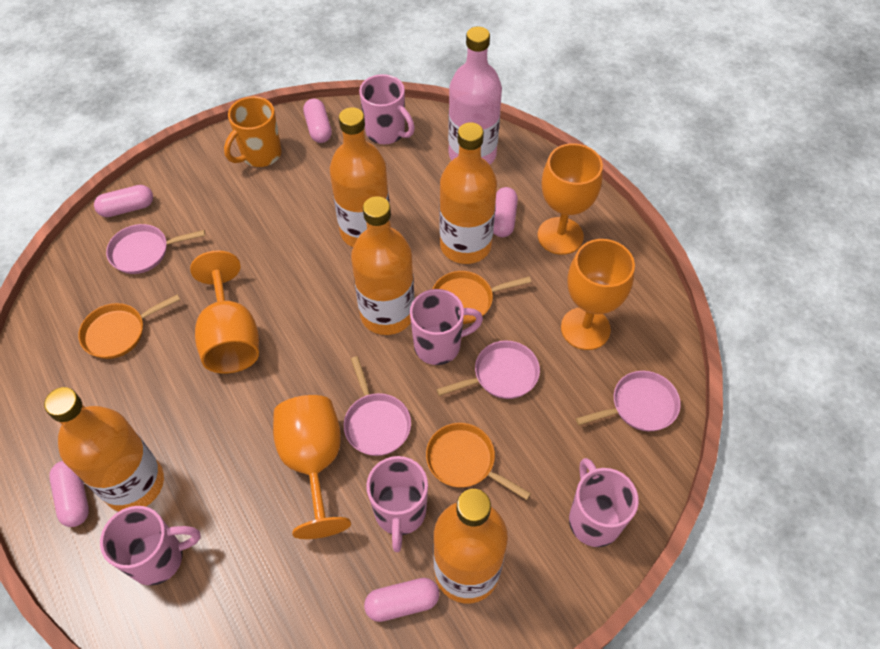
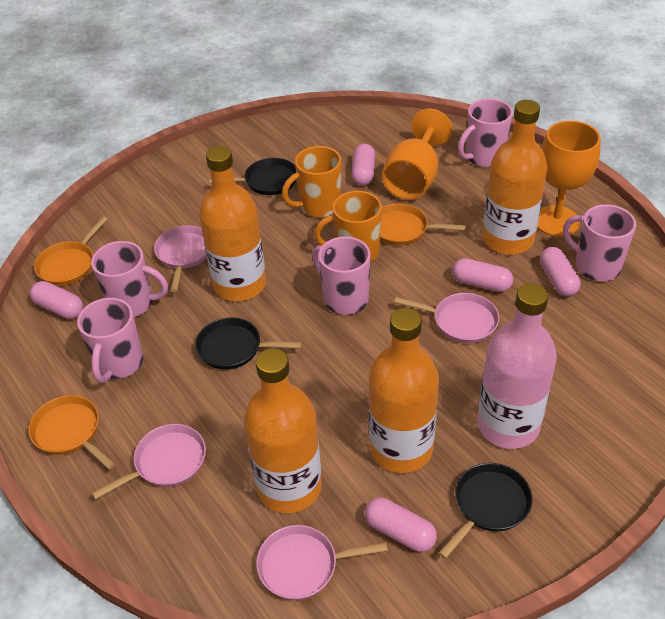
black pan: none = 0 -> [195,317,302,370] [209,158,297,195] [439,463,533,559] = 3
orange bottle: [44,387,164,511] [330,107,391,247] [351,196,414,335] [433,489,508,603] [439,122,497,264] = 5 -> [199,146,266,301] [244,348,322,513] [369,308,439,473] [482,100,547,255] = 4
orange goblet: [190,250,259,373] [273,395,351,539] [538,143,603,255] [561,239,635,350] = 4 -> [382,108,452,200] [537,121,601,237] = 2
orange mug: [224,96,282,167] = 1 -> [282,146,341,217] [314,191,382,262] = 2

